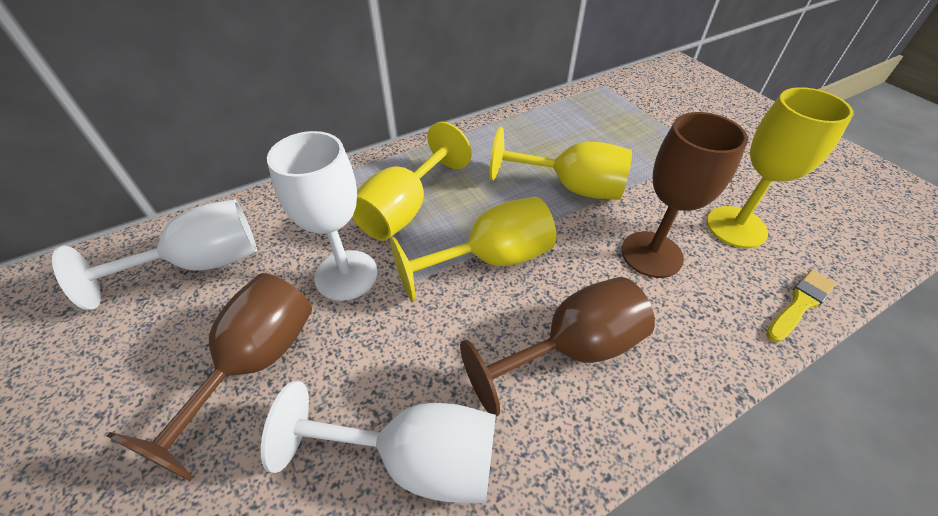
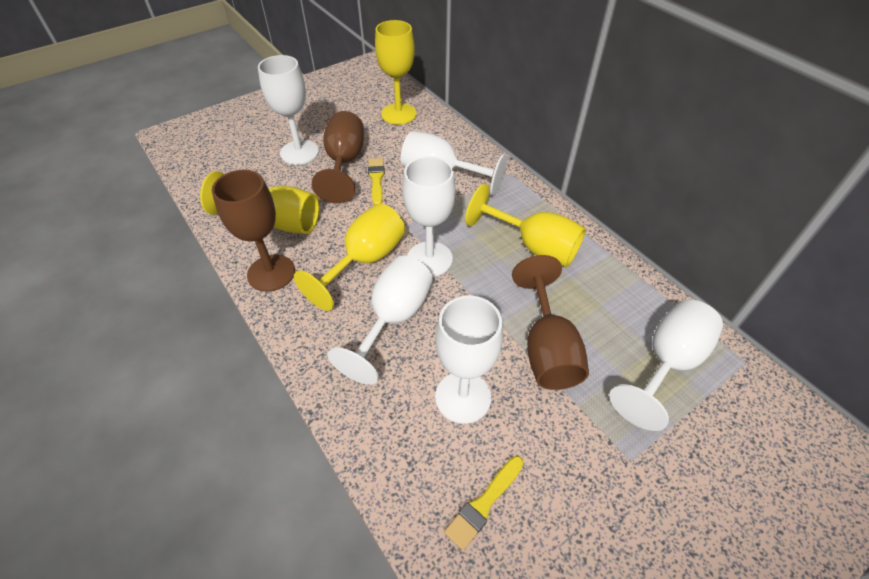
white goblet: [52,199,257,310] [261,381,496,503] [267,131,378,301] = 3 -> [258,55,319,165] [327,256,433,385] [401,131,507,196] [402,156,456,277] [435,295,503,424] [609,300,723,431] = 6
yellow brush: [766,270,836,343] = 1 -> [368,158,385,205] [444,456,524,550] = 2

